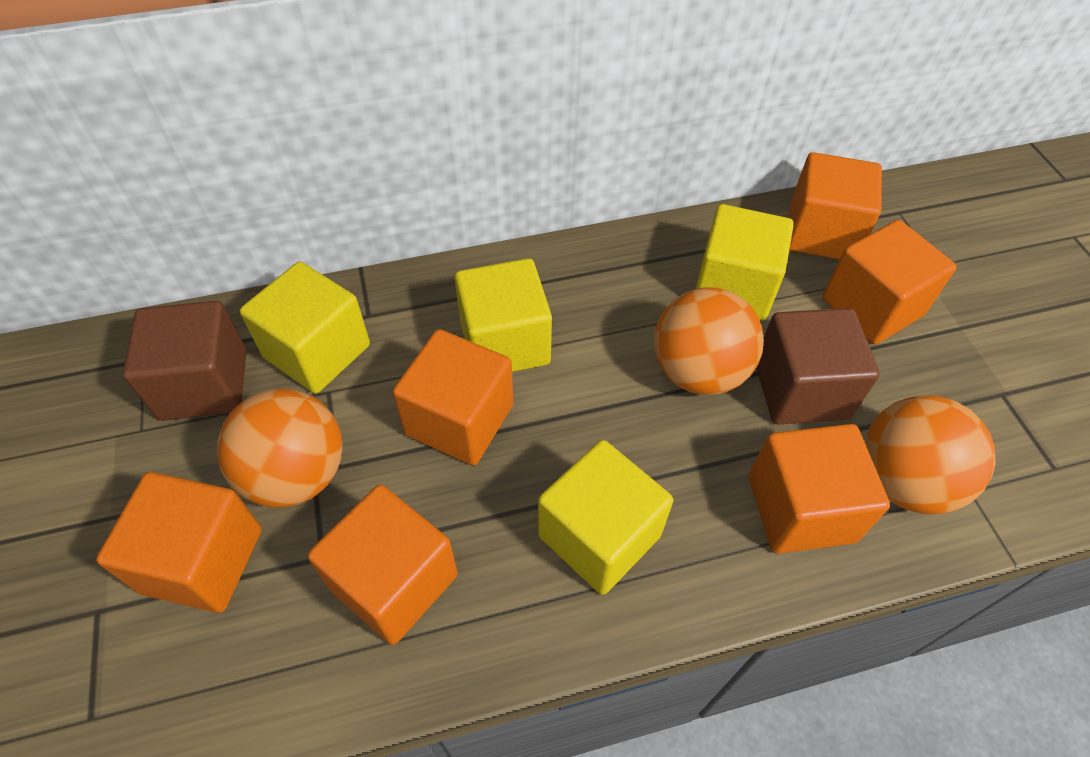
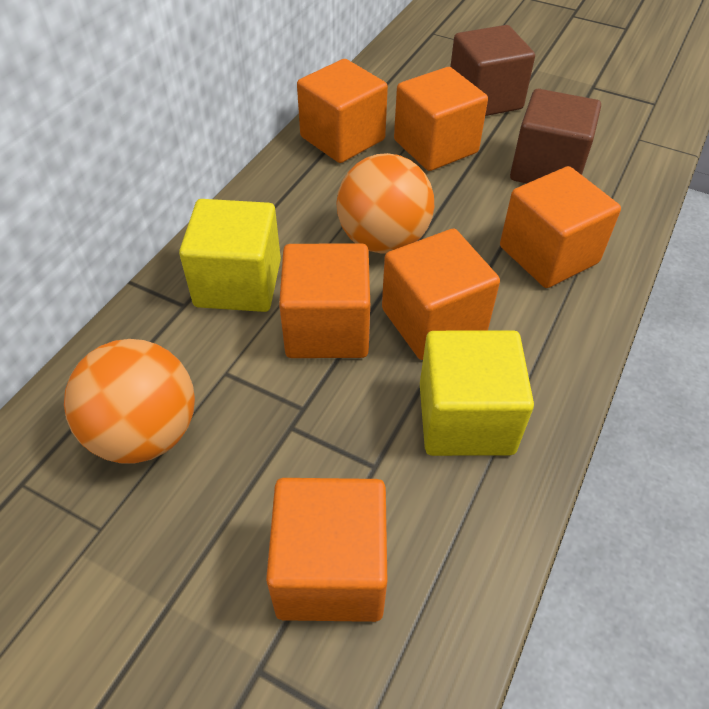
orange ball: [217,388,343,508] [654,287,764,395] [865,395,995,515] = 3 -> [64,339,195,463] [336,153,434,254] = 2
yellow cube: [240,262,370,394] [454,258,552,372] [538,440,673,595] [695,204,794,321] = 4 -> [179,199,281,312] [420,330,534,456] = 2

